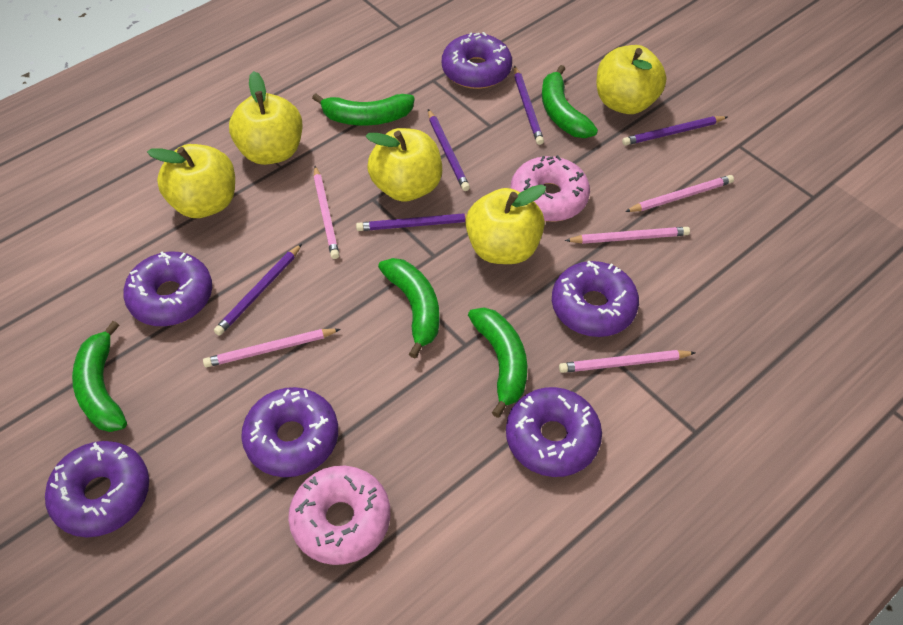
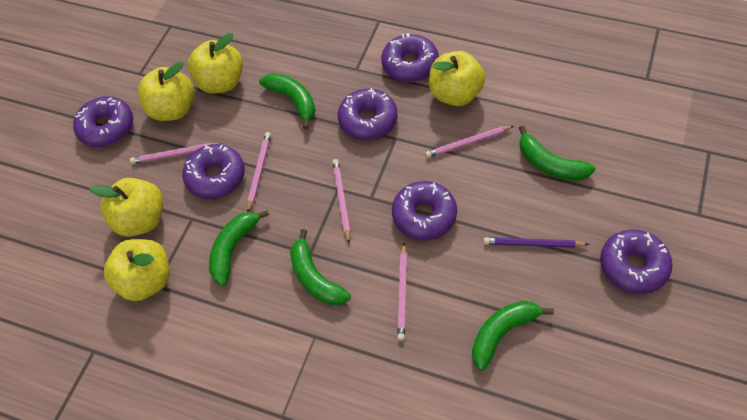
pink donut: [288,466,390,565] [511,155,590,222] = 2 -> none = 0
purple pencil: [214,244,302,335] [356,213,467,231] [428,109,470,191] [514,66,544,145] [622,116,727,145] = 5 -> [483,237,589,248] = 1

